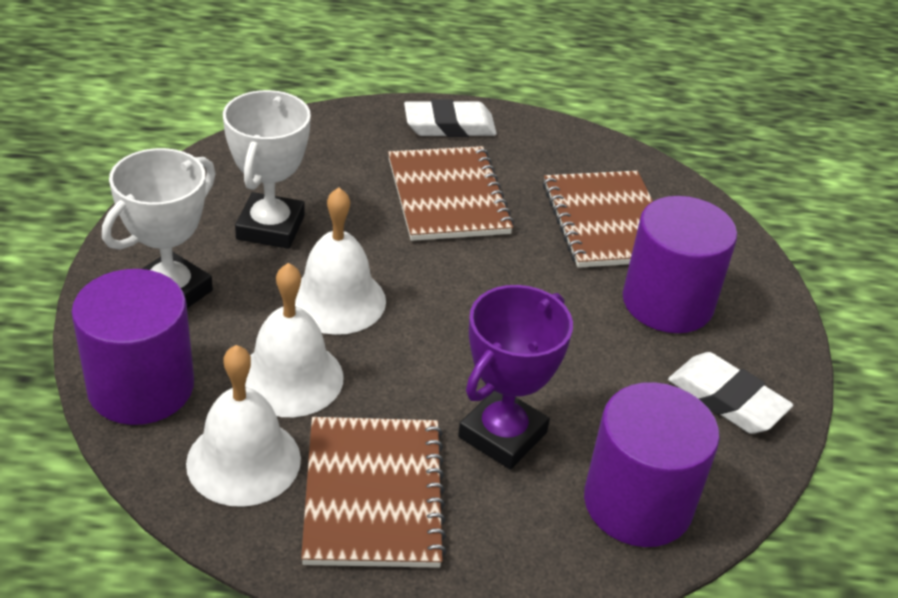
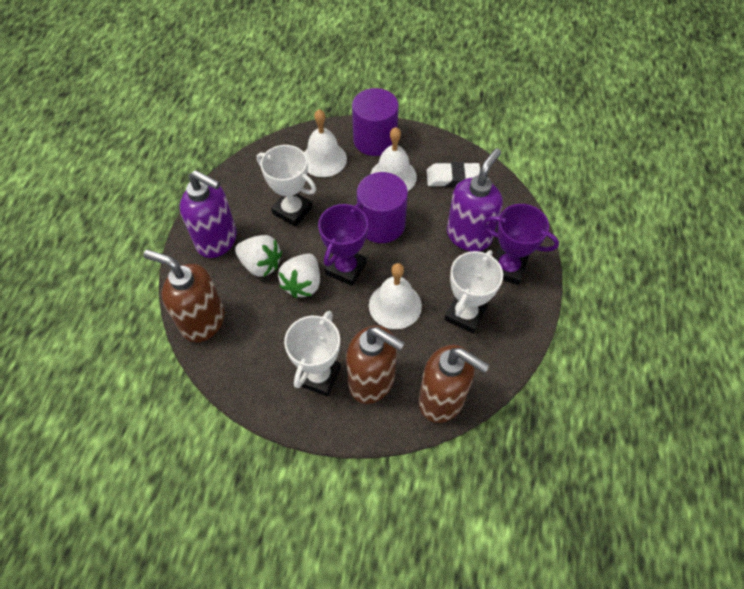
brown notebook: [301,417,447,568] [388,146,514,241] [543,171,653,268] = 3 -> none = 0
brown soap dispenser: none = 0 -> [143,250,225,342] [346,325,405,404] [419,345,490,423] = 3
purple cylinder: [71,269,194,425] [584,382,720,547] [623,196,737,333] = 3 -> [352,88,399,156] [357,172,408,243] = 2
purple soap dispenser: none = 0 -> [180,170,237,258] [447,148,503,251] = 2
purple trophy: [458,285,573,470] = 1 -> [318,203,368,286] [482,204,559,285] = 2
white eraser: [404,99,497,137] [668,352,793,434] = 2 -> [427,162,480,187] = 1
white strawberry: none = 0 -> [235,235,282,277] [278,254,320,298] = 2
white trophy: [102,148,216,308] [223,90,311,249] = 2 -> [257,145,316,227] [284,311,341,397] [444,250,503,334] = 3

